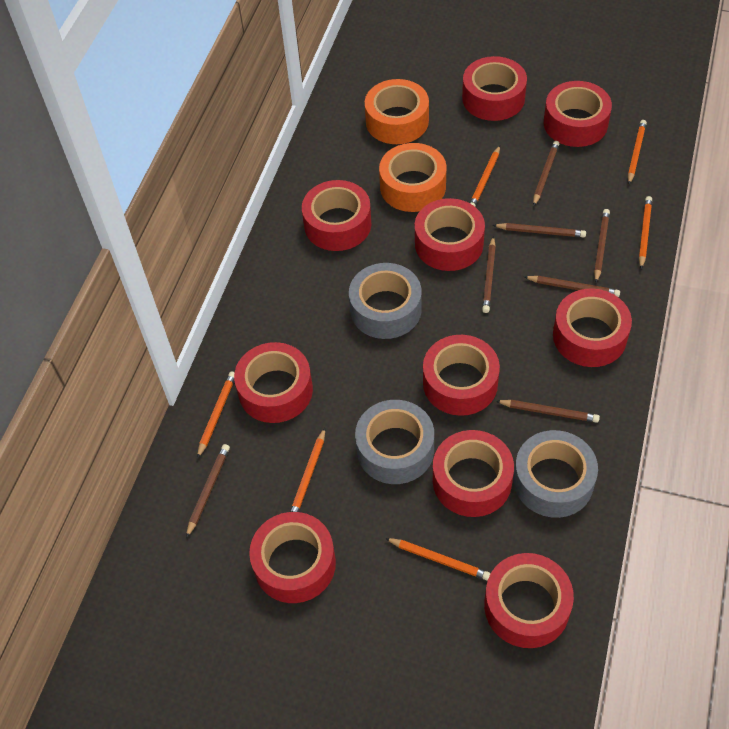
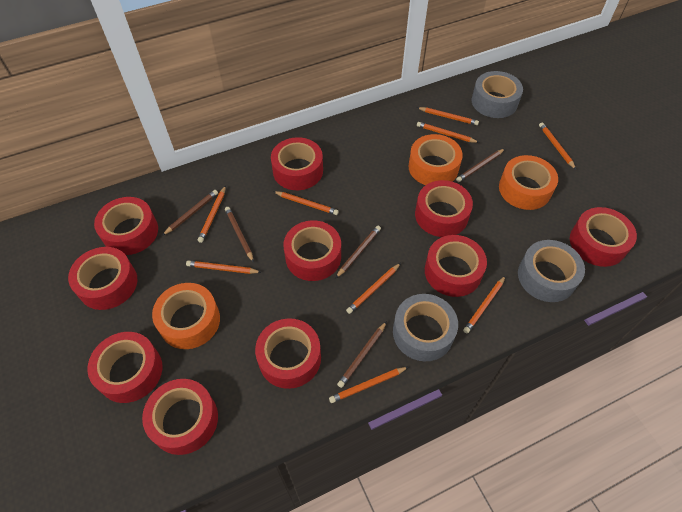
brown pencil: [186,444,230,538] [482,236,496,313] [493,223,586,238] [496,400,600,423] [524,276,620,297] [533,141,559,206] [594,209,610,283] = 7 -> [162,190,218,236] [225,207,254,263] [336,226,381,278] [337,321,387,388] [456,149,505,182] = 5
orange pencil: [197,371,234,459] [290,428,325,512] [385,538,491,581] [470,145,500,206] [628,120,647,184] [639,196,652,269] = 6 -> [186,261,261,274] [198,185,226,243] [273,191,339,215] [329,367,408,403] [346,263,401,314] [417,107,479,125] [417,122,480,143] [463,276,505,334] [539,123,576,170] = 9
orange tape: [365,79,429,144] [379,143,447,212] = 2 -> [152,283,220,349] [408,134,463,185] [499,155,558,210] = 3

